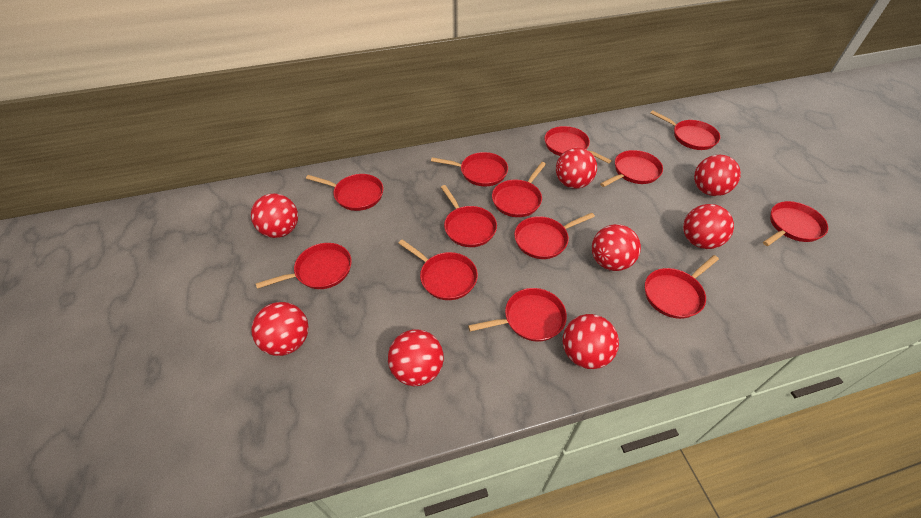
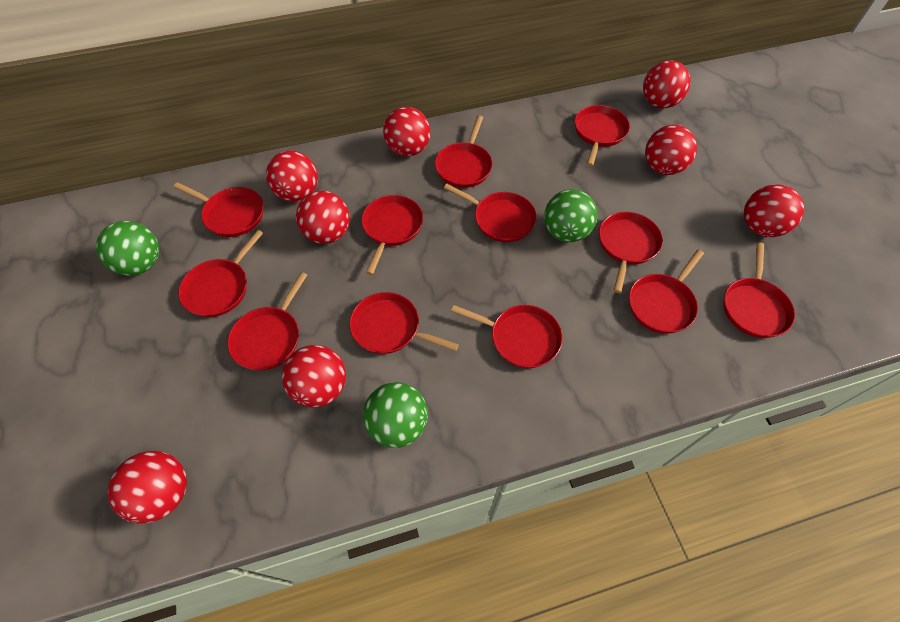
green ball: none = 0 -> [96,221,159,276] [363,382,428,448] [544,189,598,242] = 3
red pan: [256,243,352,289] [306,174,384,211] [399,239,478,300] [431,152,508,186] [441,185,497,247] [468,288,567,342] [492,162,546,217] [514,213,595,259] [544,126,612,164] [600,150,663,187] [645,255,719,319] [650,110,721,150] [763,201,828,246] = 13 -> [174,182,264,237] [178,230,263,317] [228,272,307,371] [349,292,459,354] [361,195,423,275] [435,115,493,188] [444,184,537,242] [451,305,562,368] [575,105,630,166] [599,212,663,293] [629,249,704,334] [723,242,795,338] = 12

